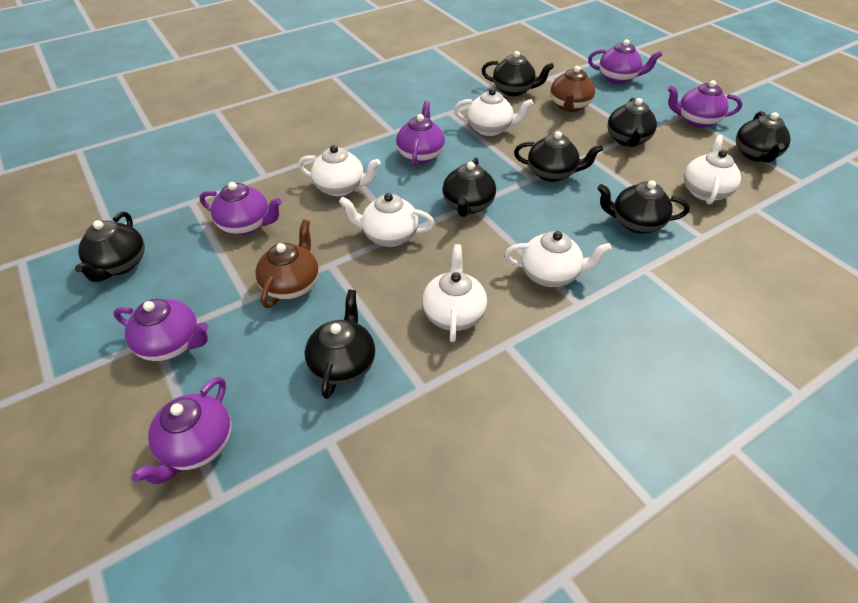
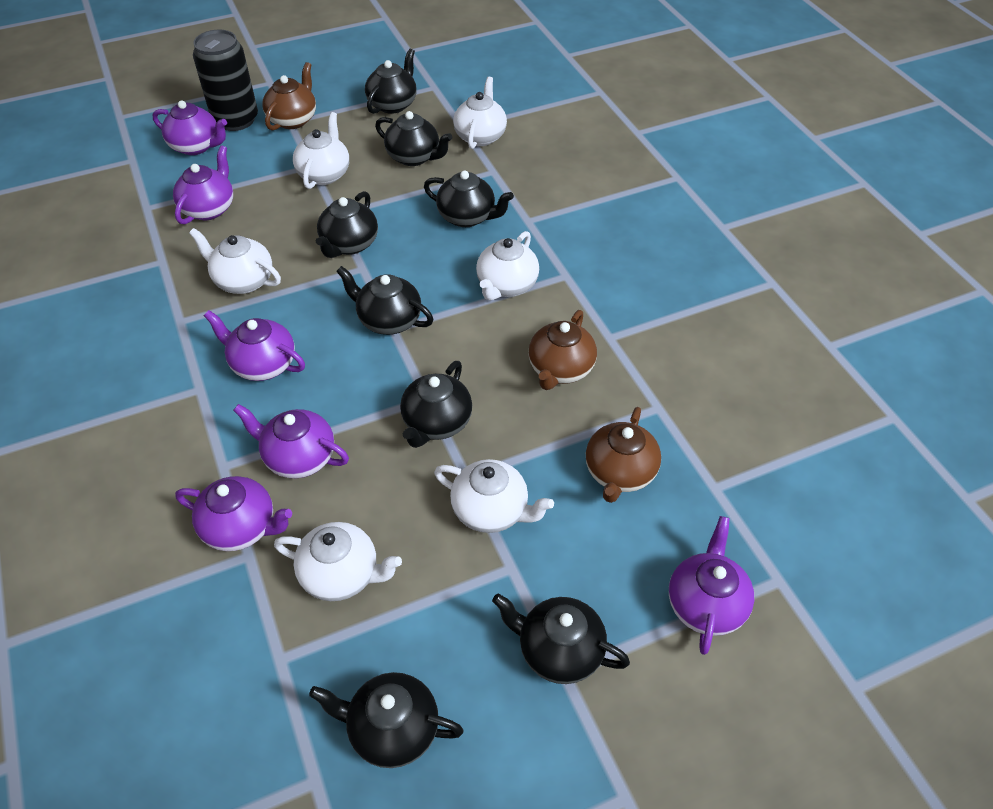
black can: none = 0 -> [193,30,258,131] = 1
brown teapot: [255,219,319,308] [550,66,595,112] = 2 -> [262,62,316,131] [528,310,597,390] [586,407,661,503] = 3

